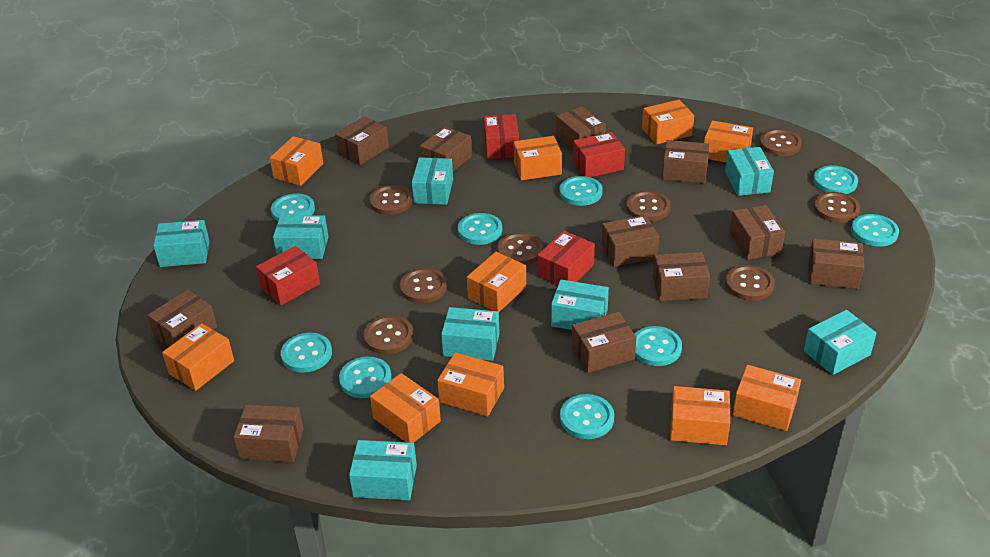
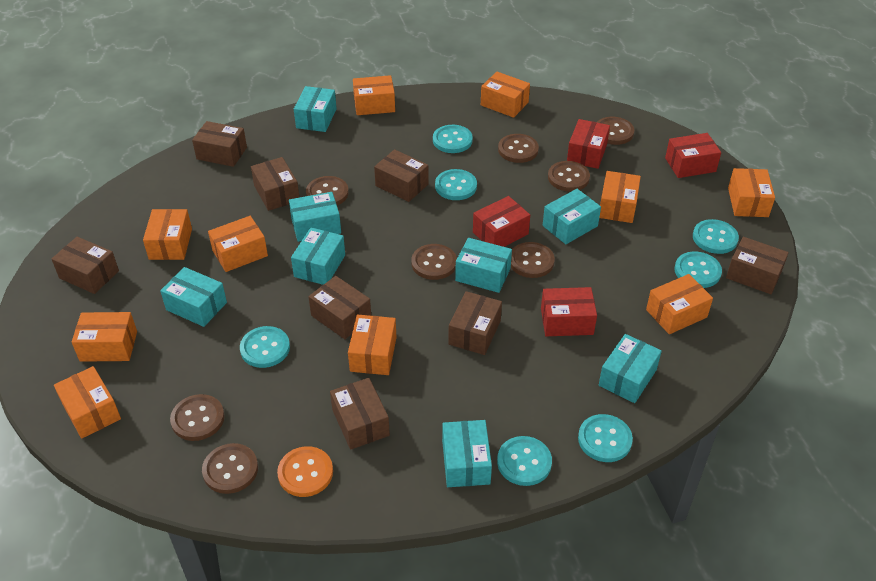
brown box: [147,290,217,347] [233,405,304,462] [335,116,389,165] [420,127,472,172] [556,106,606,150] [572,312,636,373] [602,215,659,267] [653,252,710,301] [662,140,710,184] [729,205,785,260] [808,238,864,289] = 11 -> [52,237,119,294] [192,121,247,167] [251,157,300,211] [308,276,371,339] [330,378,390,450] [374,149,429,202] [448,291,502,355] [726,237,789,294] = 8
orange button: none = 0 -> [277,446,333,497] = 1
turquoise button: [271,193,315,221] [281,333,332,373] [339,357,391,398] [458,213,502,245] [559,176,603,206] [560,394,614,439] [635,326,682,366] [813,165,858,194] [851,214,899,247] = 9 -> [240,326,290,368] [433,125,473,153] [435,169,477,200] [497,436,552,486] [578,414,633,462] [674,251,722,288] [693,219,739,254] = 7

